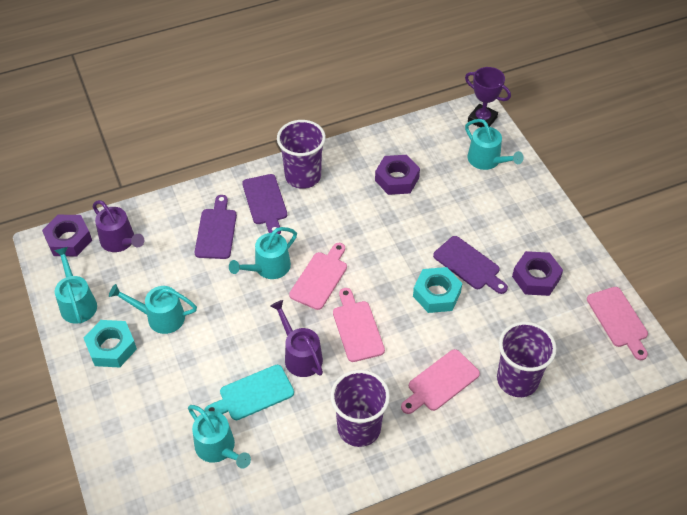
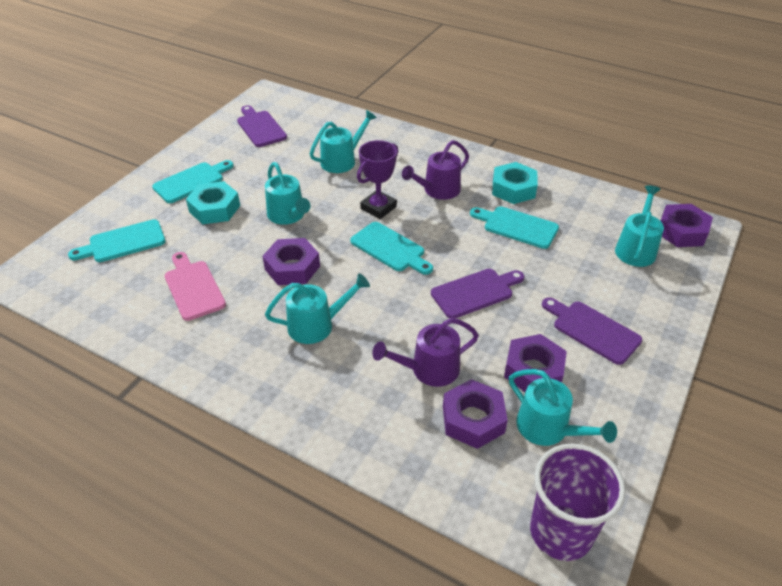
pink cutting board: [289,243,347,310] [333,288,385,362] [401,349,480,414] [587,287,648,360] = 4 -> [165,252,226,321] = 1
purple cup: [277,120,326,189] [330,370,390,447] [497,322,557,397] = 3 -> [530,443,626,561] = 1
purple nut: [42,215,92,256] [375,155,420,195] [512,251,563,296] = 3 -> [263,238,320,285] [443,379,508,449] [504,334,567,392] [661,204,713,247] = 4
turquoise cutting board: [204,365,294,420] = 1 -> [68,219,166,262] [152,160,234,203] [350,222,433,275] [470,206,559,249] = 4

